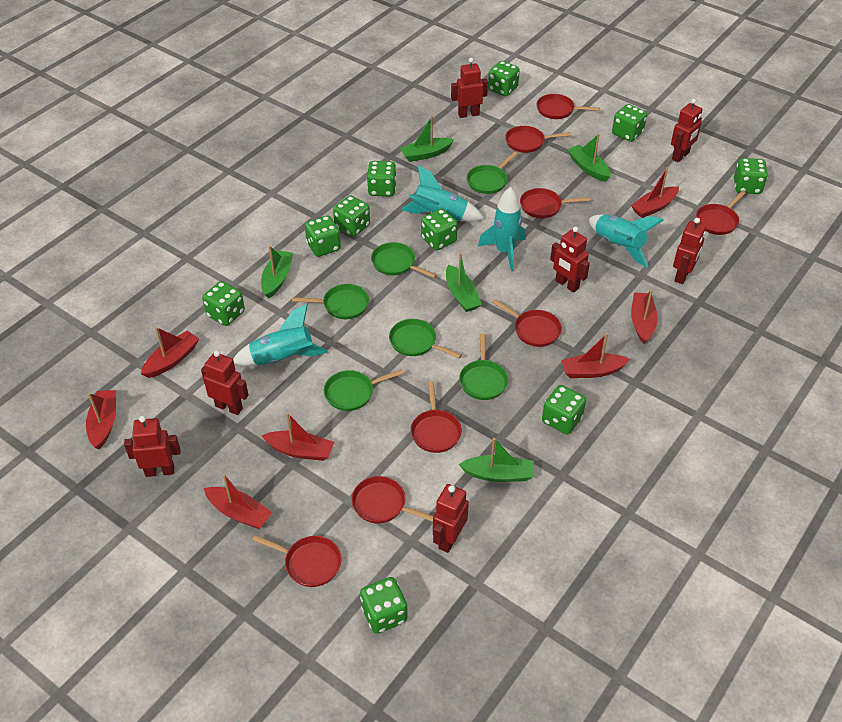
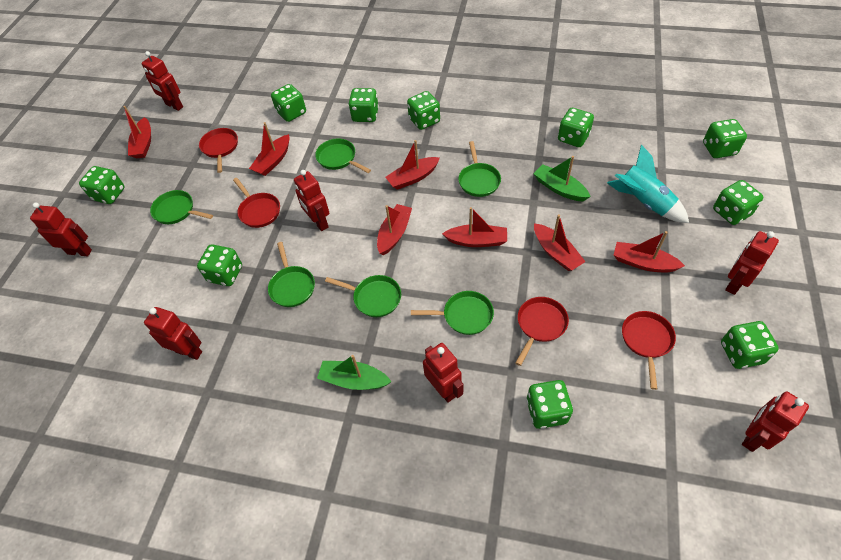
green boat: [261,246,293,299] [400,116,454,162] [446,253,482,312] [459,438,534,482] [568,134,611,182] = 5 -> [317,355,392,390] [533,156,591,201] = 2
red pan: [252,535,341,587] [351,476,433,523] [411,381,462,453] [492,299,562,347] [505,126,571,153] [520,188,590,218] [536,94,600,119] [696,190,746,235] = 8 -> [199,128,238,173] [233,178,280,228] [515,297,569,366] [622,311,676,390] = 4
turquoise rocket: [233,304,328,366] [401,165,484,222] [478,187,526,271] [589,214,664,268] = 4 -> [607,145,689,223] = 1

